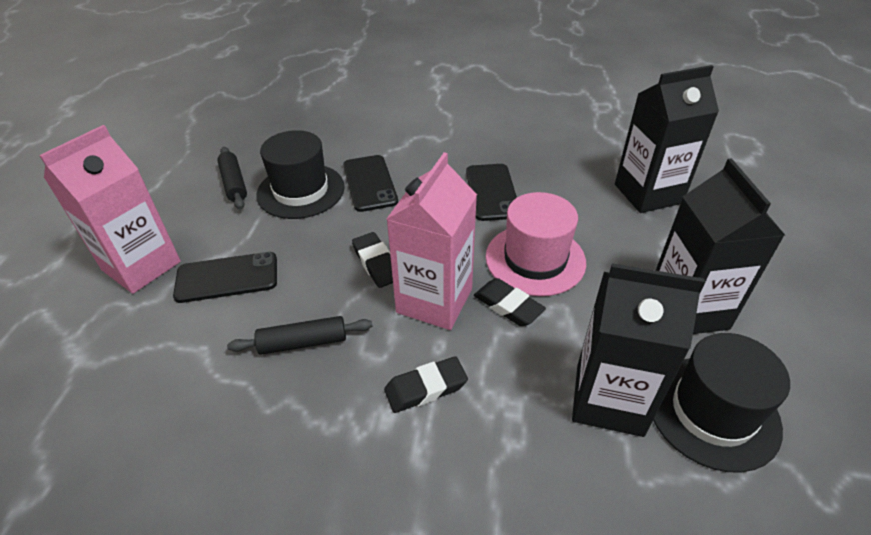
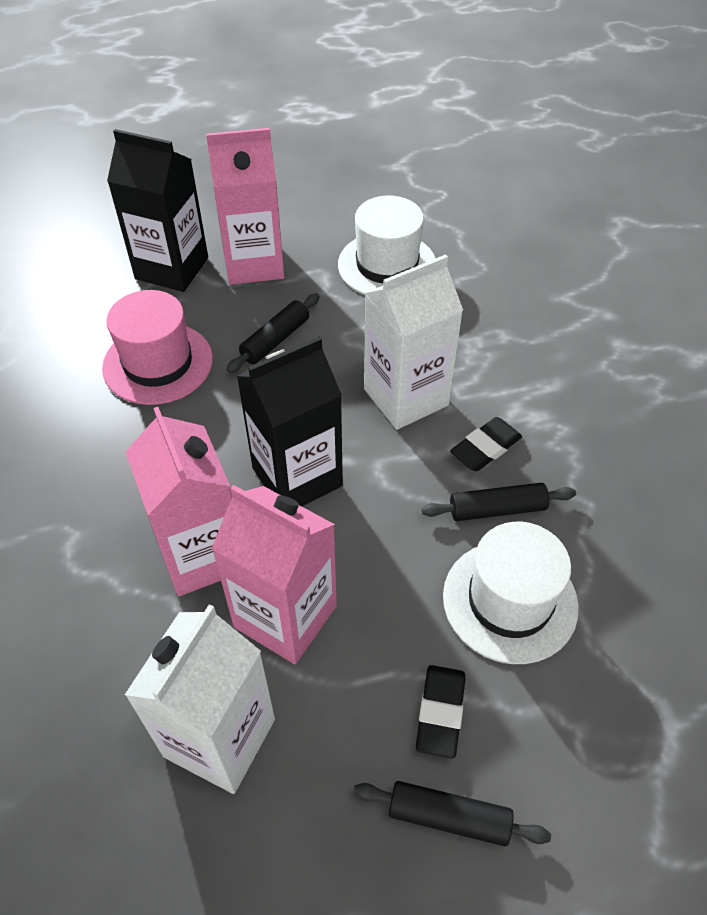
black carton: [572,263,705,437] [615,65,719,213] [656,158,785,334] = 3 -> [107,129,208,292] [237,336,343,506] = 2
black eraser: [352,232,393,288] [384,356,468,413] [474,278,546,326] = 3 -> [416,665,465,759] [450,417,522,471] = 2
black hat: [256,130,345,219] [653,333,790,473] = 2 -> none = 0
black phone: [173,252,277,303] [343,155,398,212] [466,164,517,221] = 3 -> none = 0
black rolling pin: [217,147,247,209] [227,316,372,355] = 2 -> [226,293,320,373] [353,781,551,846] [422,483,576,521] = 3
pink carton: [39,125,181,294] [387,152,477,330] = 2 -> [125,407,232,596] [206,128,284,285] [211,485,337,664] = 3
white carton: none = 0 -> [125,604,275,794] [364,254,463,430] = 2
white hat: none = 0 -> [338,196,436,295] [443,522,579,664] = 2

